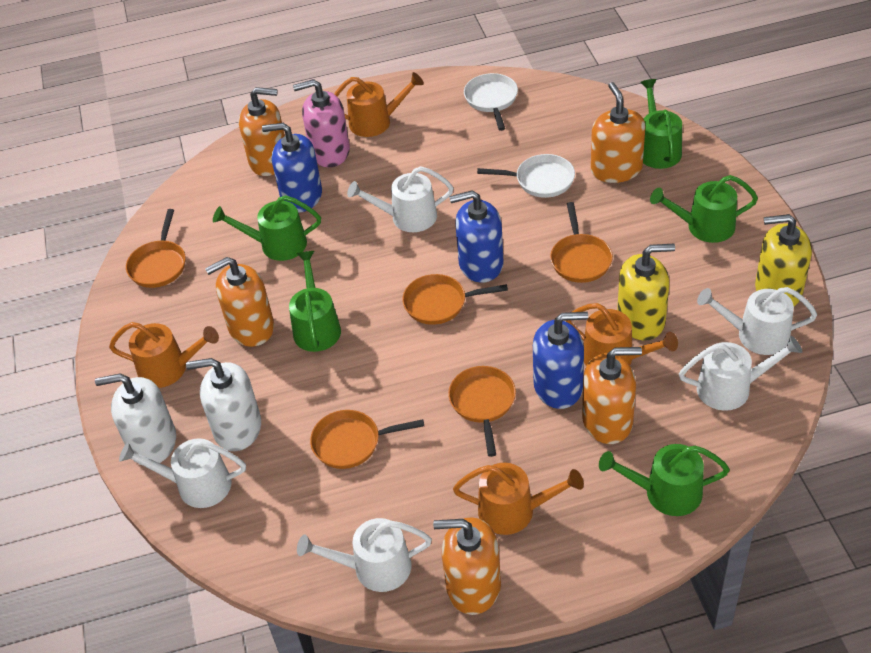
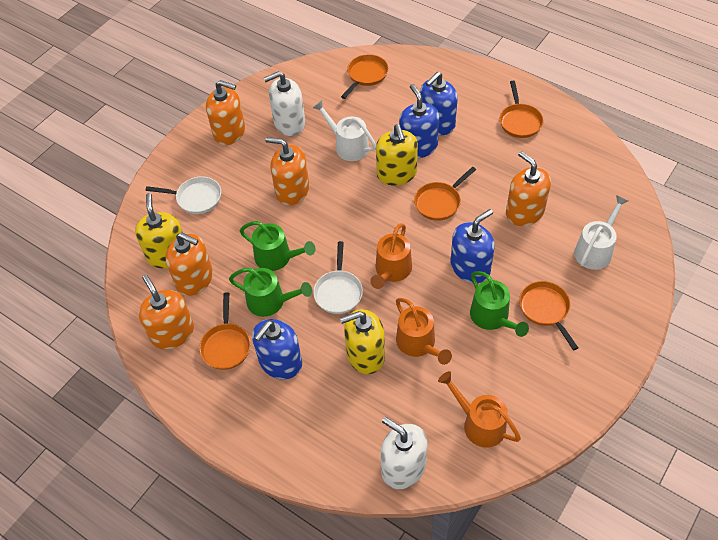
blue soap dispenser: [262,123,322,213] [449,190,504,283] [533,312,588,409] = 3 -> [252,319,302,379] [399,84,439,158] [420,72,458,135] [450,209,495,283] = 4
green watering can: [213,195,321,261] [289,251,341,352] [599,444,730,516] [640,79,682,169] [650,175,758,243] = 5 -> [229,268,312,317] [240,221,315,271] [470,271,529,337] = 3
orange watering can: [109,322,219,388] [334,72,424,137] [453,463,584,535] [566,303,678,366] = 4 -> [370,223,412,289] [396,298,452,365] [438,371,521,448] = 3
pink soap dispenser: [293,79,350,167] = 1 -> none = 0
white watering can: [119,438,246,508] [297,518,432,592] [347,166,453,232] [679,336,802,411] [697,287,817,355] = 5 -> [313,100,376,161] [574,195,628,270] = 2
yellow soap dispenser: [617,244,675,341] [755,214,812,306] = 2 -> [135,193,183,268] [340,309,385,374] [376,124,418,186] = 3

